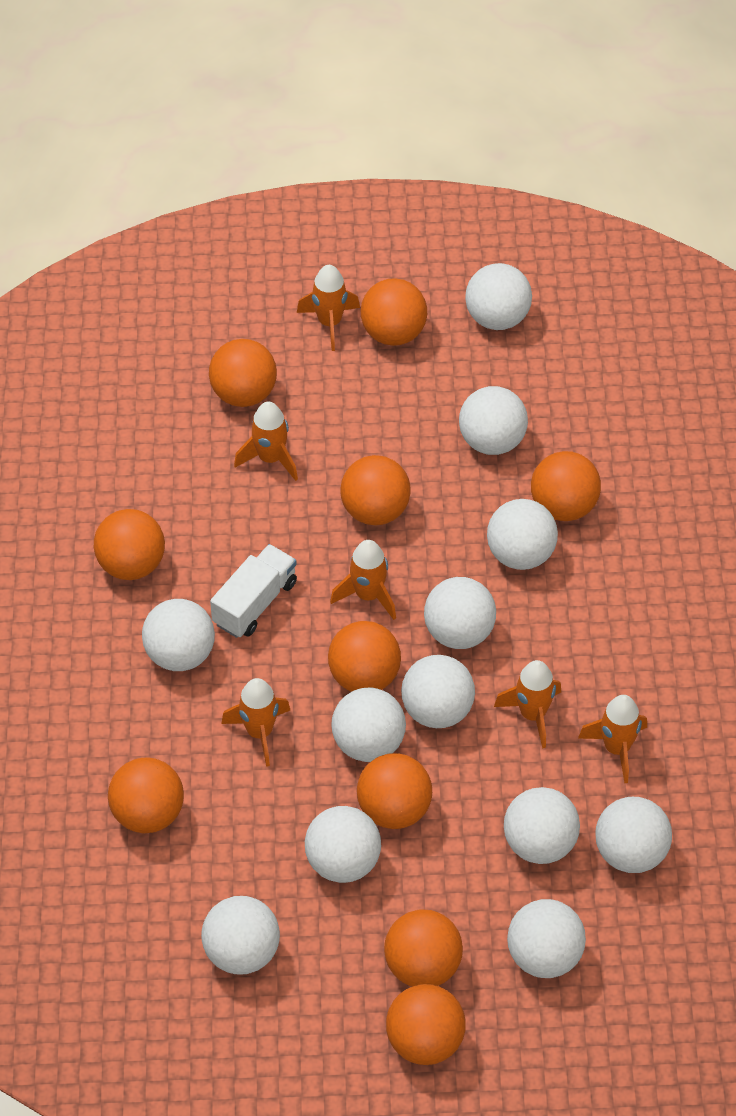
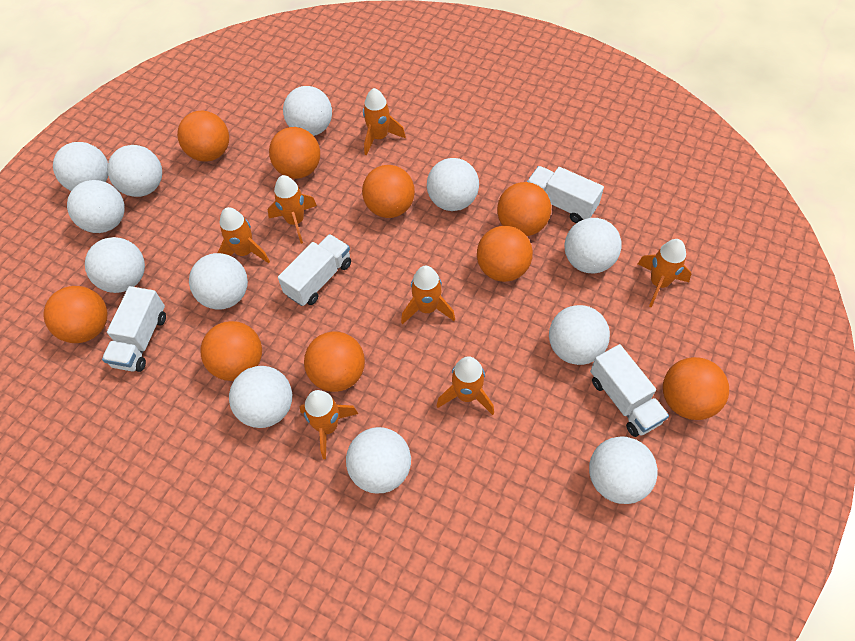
orange ball: [94,509,165,580] [108,757,184,833] [209,339,277,407] [328,621,401,692] [340,455,411,525] [357,753,432,829] [361,278,427,346] [384,909,463,987] [386,984,465,1065] [531,451,601,521] = 10 -> [44,286,107,343] [177,110,229,162] [201,321,262,381] [269,127,320,179] [304,331,365,392] [362,165,415,218] [477,226,533,282] [497,182,551,236] [663,357,729,420] = 9
orange rocket: [221,678,290,767] [234,402,298,481] [297,265,360,351] [330,540,396,620] [494,660,561,749] [578,695,647,783] = 6 -> [218,207,270,263] [268,175,317,244] [300,390,358,459] [363,88,406,155] [401,266,455,324] [437,356,494,415] [638,239,691,307] = 7
white truck: [210,544,297,638] = 1 -> [102,286,166,372] [278,234,351,306] [527,166,604,223] [590,344,669,437] = 4

